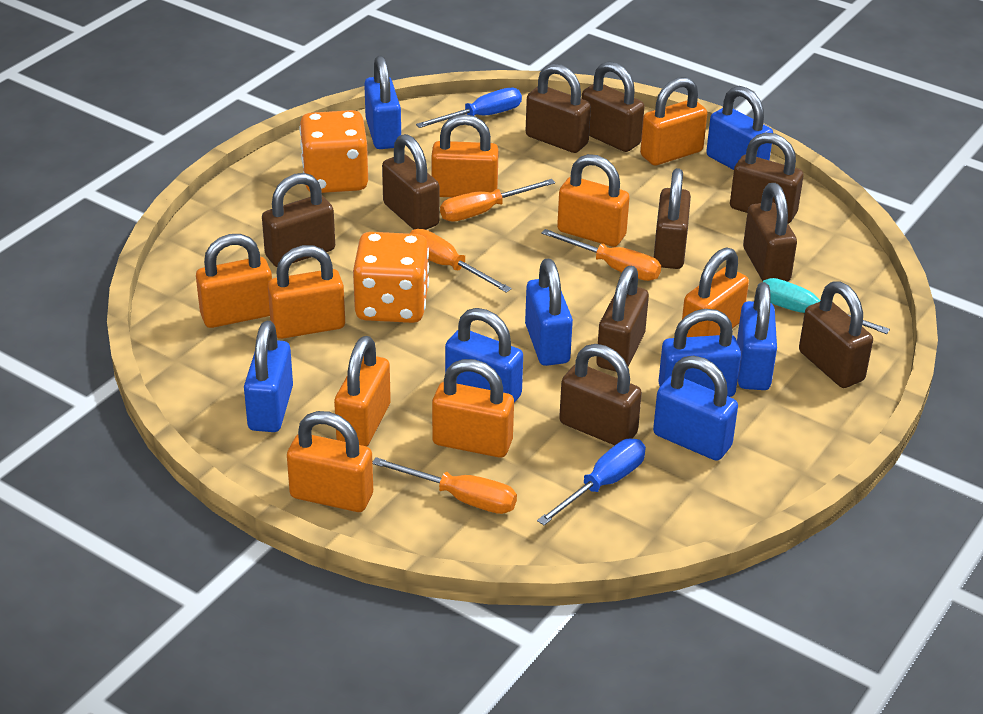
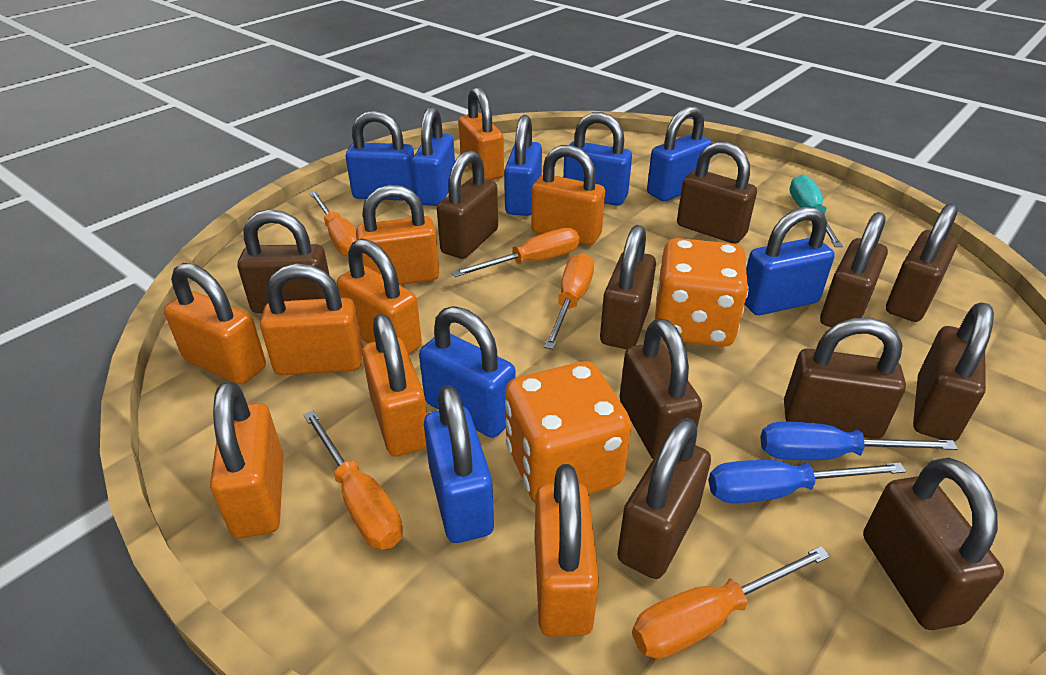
brown padlock: [262,173,335,267] [382,134,439,230] [526,63,591,153] [559,344,642,445] [582,61,644,152] [596,266,649,371] [654,168,691,269] [730,132,804,224] [743,183,797,282] [799,281,873,388] = 10 -> [238,209,330,313] [437,150,498,259] [600,225,656,349] [617,418,711,579] [620,318,702,459] [677,141,757,244] [784,318,906,439] [820,212,888,328] [863,458,1004,630] [886,203,958,322] [913,303,994,442] = 11
orange screwdriver: [372,457,517,514] [410,229,512,293] [440,179,555,222] [541,229,661,281] = 4 -> [303,410,403,549] [309,191,357,256] [452,228,579,277] [544,253,594,349] [632,546,830,659] = 5

